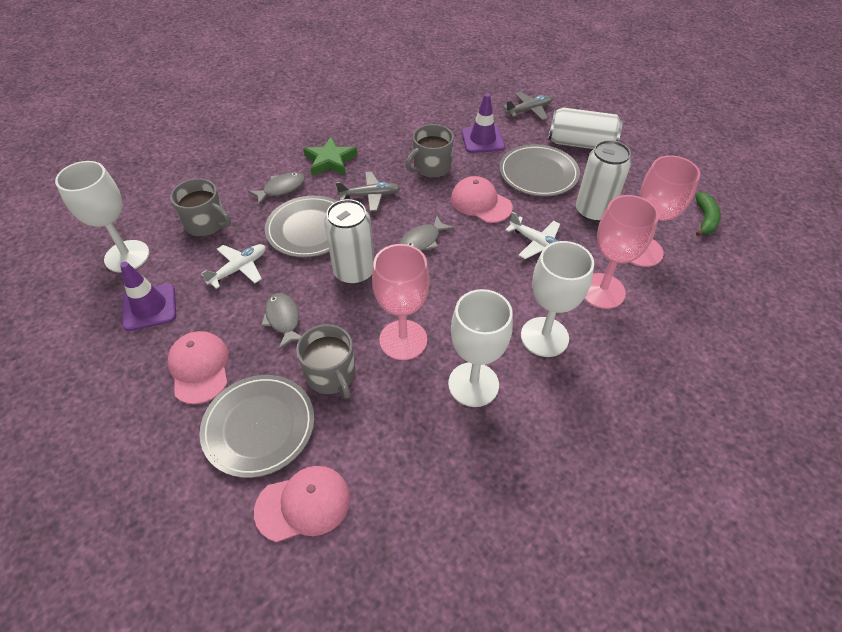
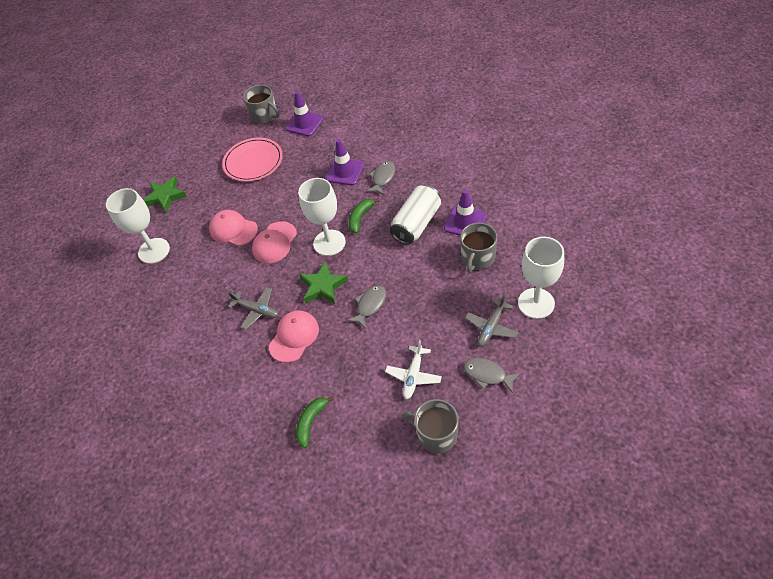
green banana: [695,192,721,236] = 1 -> [296,396,334,448] [349,198,379,234] = 2
green star: [303,137,357,176] = 1 -> [144,176,187,213] [300,261,348,304] = 2
grey plate: [199,375,314,478] [265,196,337,258] [499,144,580,197] = 3 -> none = 0
pink goblet: [372,244,430,360] [584,195,659,309] [630,155,700,267] = 3 -> none = 0
pink plate: none = 0 -> [222,138,283,182] = 1
purple traffic cone: [120,262,176,331] [461,93,505,153] = 2 -> [286,91,324,137] [326,139,364,185] [444,190,487,236] = 3
white can: [324,199,374,284] [548,108,623,149] [576,140,631,222] = 3 -> [390,185,441,244] = 1
white plane: [201,244,266,289] [505,212,560,259] = 2 -> [385,340,442,399] = 1

